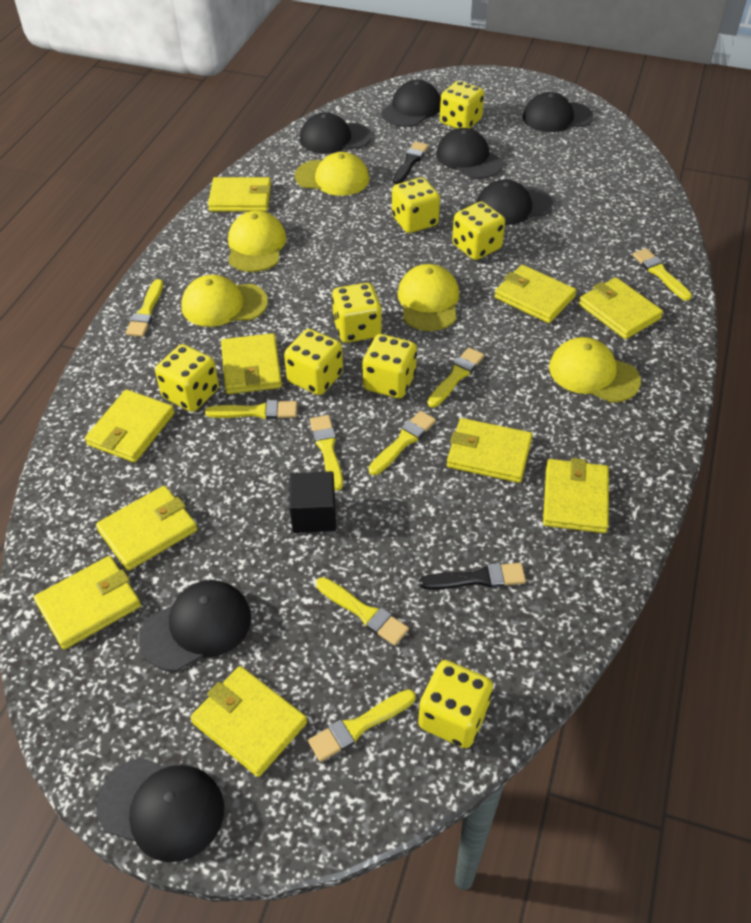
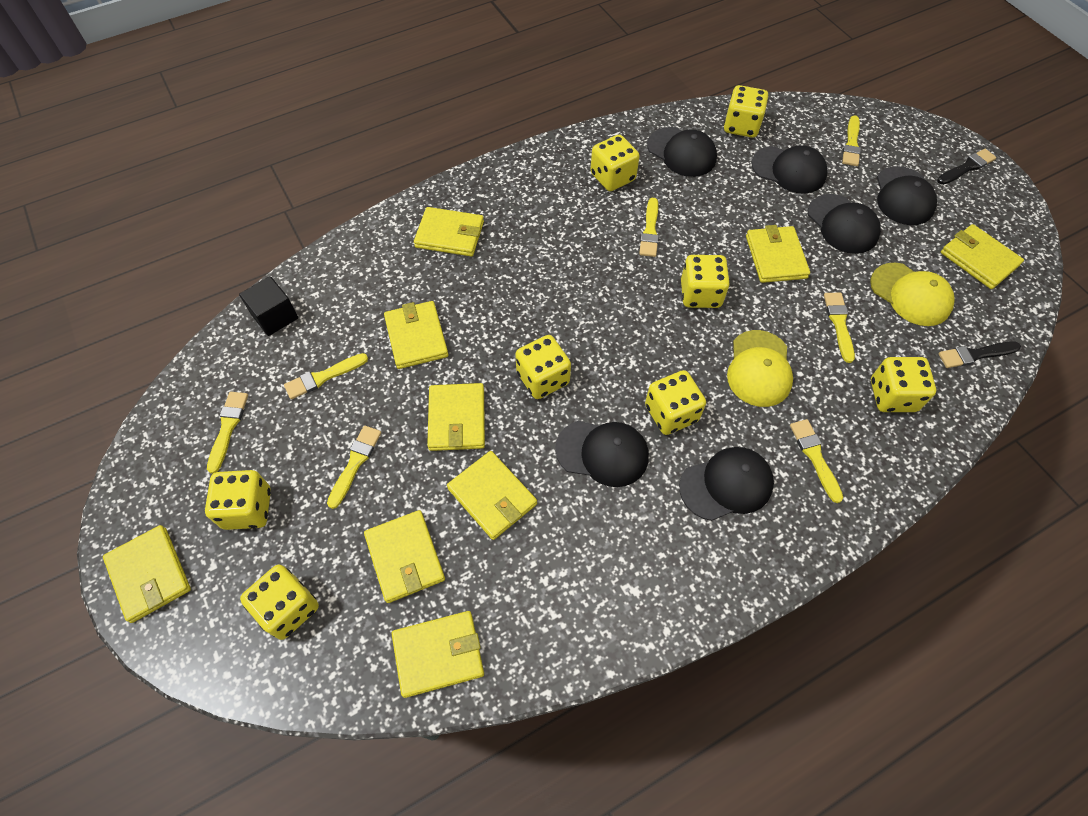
black cap: [97,757,224,862] [139,580,251,672] [300,112,372,154] [381,80,441,127] [436,128,503,179] [476,179,553,225] [523,92,593,132] = 7 -> [555,421,649,487] [647,127,717,177] [679,447,774,521] [752,145,828,194] [808,194,881,254] [877,166,937,225] = 6
yellow brush: [126,279,163,337] [205,400,297,419] [308,689,416,762] [310,415,343,491] [316,577,409,646] [368,411,436,475] [428,347,484,408] [633,248,692,301] = 8 -> [207,392,248,473] [284,353,368,399] [327,425,381,509] [639,198,659,257] [790,419,843,503] [824,293,855,363] [842,115,861,166] = 7
yellow cap: [181,275,268,327] [228,211,286,272] [295,152,369,196] [397,264,459,331] [549,337,641,403] = 5 -> [727,330,793,407] [870,263,955,326] = 2
yellow wallet: [34,556,141,650] [85,390,175,463] [96,485,197,571] [190,666,307,777] [208,177,271,212] [221,333,282,394] [447,418,533,483] [494,265,577,323] [543,458,609,533] [579,277,663,339] = 10 -> [103,525,191,623] [364,510,445,603] [384,301,449,369] [392,611,484,698] [414,207,484,256] [427,383,485,451] [447,451,537,540] [746,225,810,283] [941,224,1024,289] = 9

